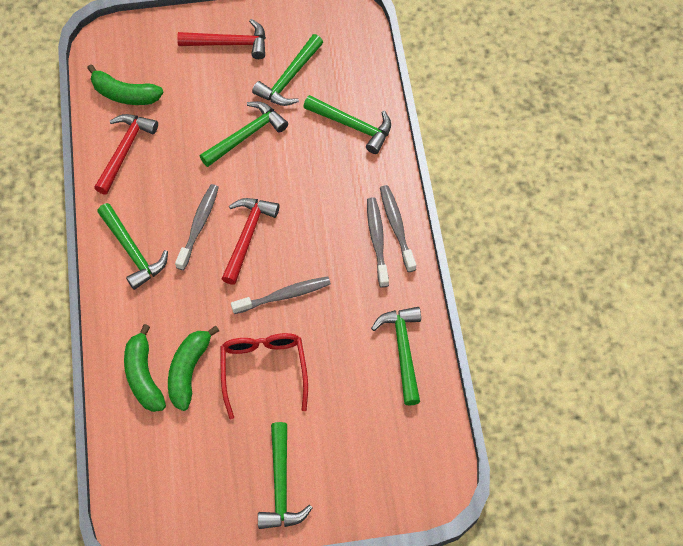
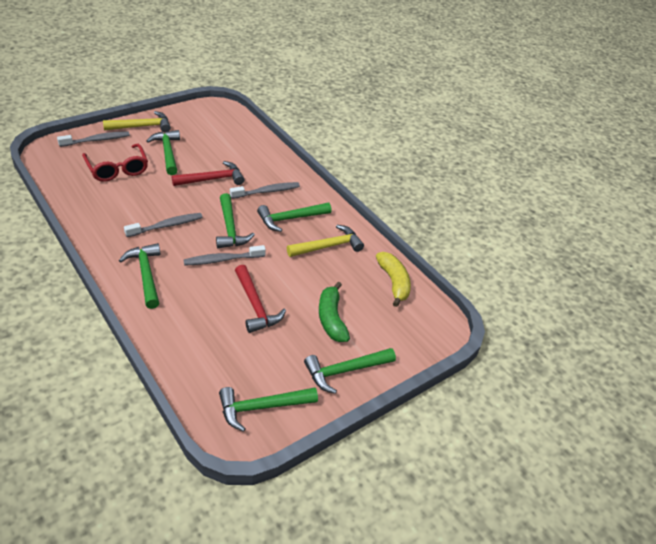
green banana: [87,64,164,105] [124,324,166,412] [168,326,219,411] = 3 -> [319,282,350,342] = 1
red hammer: [94,114,158,195] [177,19,266,59] [222,198,280,285] = 3 -> [172,161,244,186] [235,265,286,333] = 2
yellow banana: none = 0 -> [376,252,411,307] = 1
yellow hammer: none = 0 -> [103,111,171,132] [287,225,364,257] = 2

